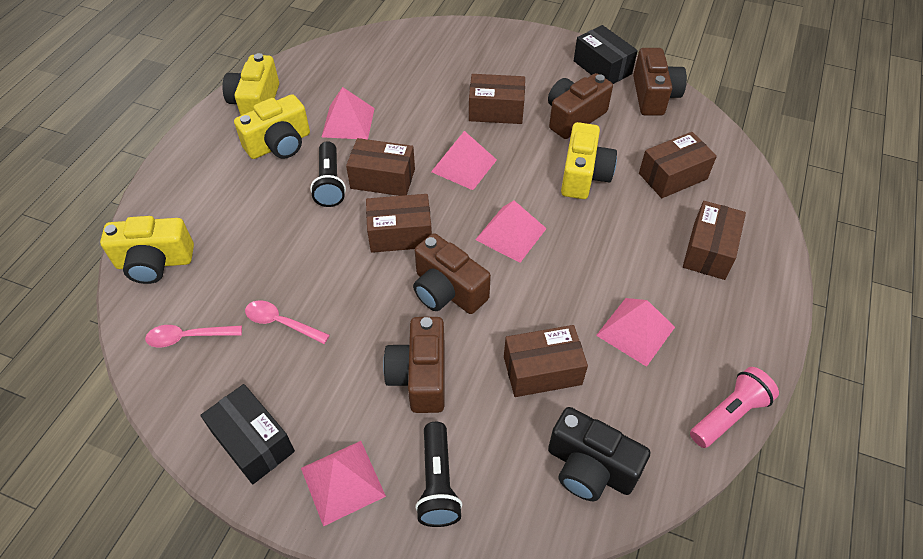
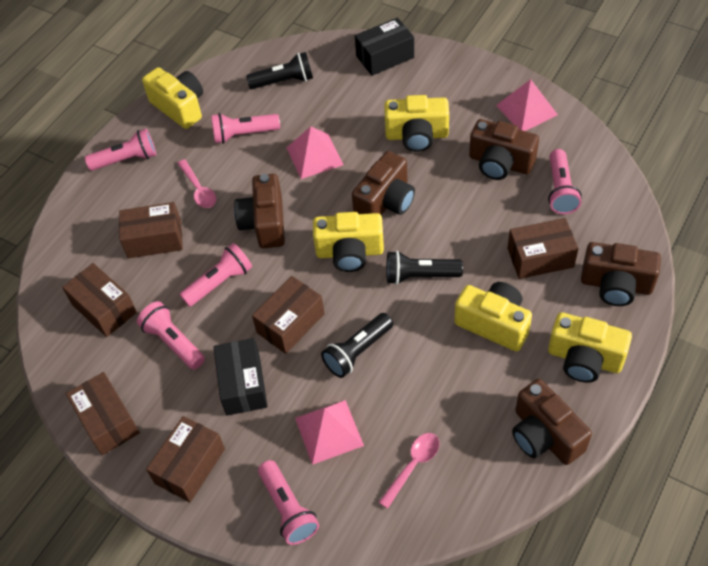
black camera: [548,407,650,501] = 1 -> none = 0
black flashlight: [310,141,346,207] [415,422,462,527] = 2 -> [246,52,313,89] [321,313,393,378] [386,251,463,285] = 3
brown camera: [383,317,444,413] [413,233,491,314] [548,73,613,139] [633,48,687,116] = 4 -> [234,174,285,248] [352,151,415,215] [469,119,539,180] [512,379,592,465] [581,242,661,306] = 5
pink flashlight: [690,367,779,448] = 1 -> [85,129,156,171] [137,301,205,370] [180,243,252,307] [211,113,280,144] [258,460,319,545] [548,149,582,214] = 6
pink pyramid: [301,441,386,527] [322,87,375,139] [431,131,497,190] [475,200,547,263] [596,298,675,367] = 5 -> [287,126,343,179] [295,400,364,465] [496,79,558,131] = 3
yellow camera: [100,216,194,284] [222,53,279,115] [234,94,310,159] [561,122,617,199] = 4 -> [142,67,203,129] [313,212,384,272] [384,95,449,152] [454,282,532,351] [548,312,632,383] = 5

